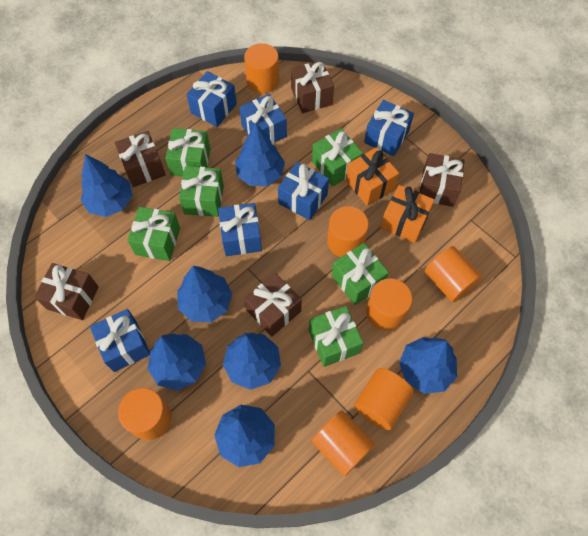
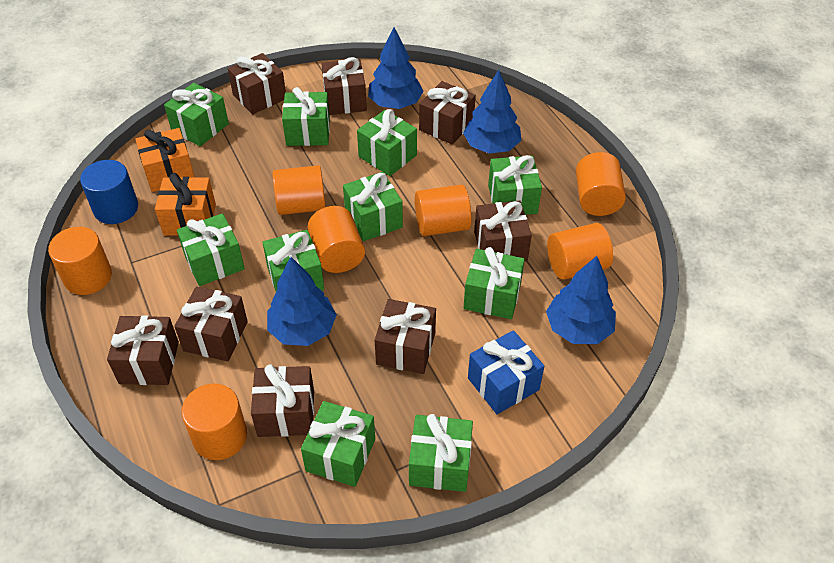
blue cylinder: none = 0 -> [80,160,138,224] = 1
blue gift: [90,309,150,372] [186,71,237,127] [218,203,262,256] [239,94,287,144] [278,162,329,220] [364,100,414,156] = 6 -> [468,330,545,414] = 1
blue tree: [81,154,132,217] [147,333,206,391] [177,266,232,322] [214,405,275,467] [223,332,281,390] [235,124,285,186] [399,337,457,394] = 7 -> [267,257,337,346] [368,27,423,109] [463,70,521,153] [546,256,616,344] = 4
brown gift: [34,263,99,320] [115,131,166,187] [244,273,302,337] [291,60,334,113] [419,153,465,207] = 5 -> [107,315,179,385] [174,286,248,362] [228,53,286,115] [251,365,314,437] [322,57,367,115] [375,299,436,374] [419,81,476,145] [474,200,532,261] = 8
green gift: [127,207,180,261] [165,128,211,177] [179,166,224,217] [309,306,363,367] [312,128,363,187] [332,243,389,305] = 6 -> [164,83,229,146] [177,213,245,286] [262,230,324,291] [282,87,330,146] [301,401,375,487] [343,172,403,241] [357,109,417,176] [409,414,473,492] [464,247,525,319] [488,155,542,215] = 10

